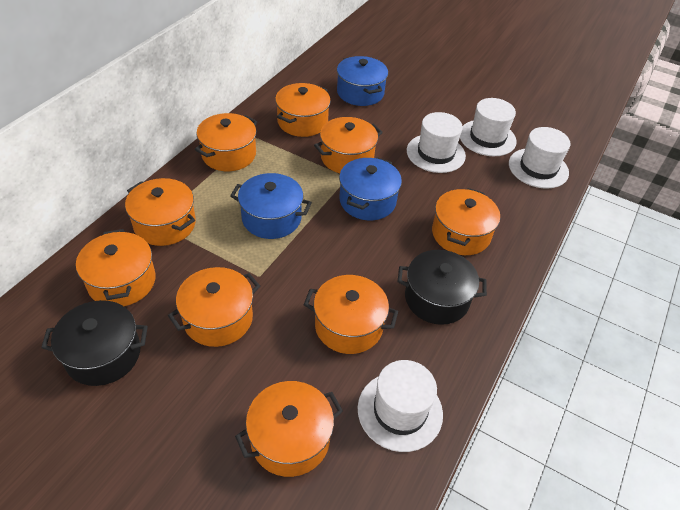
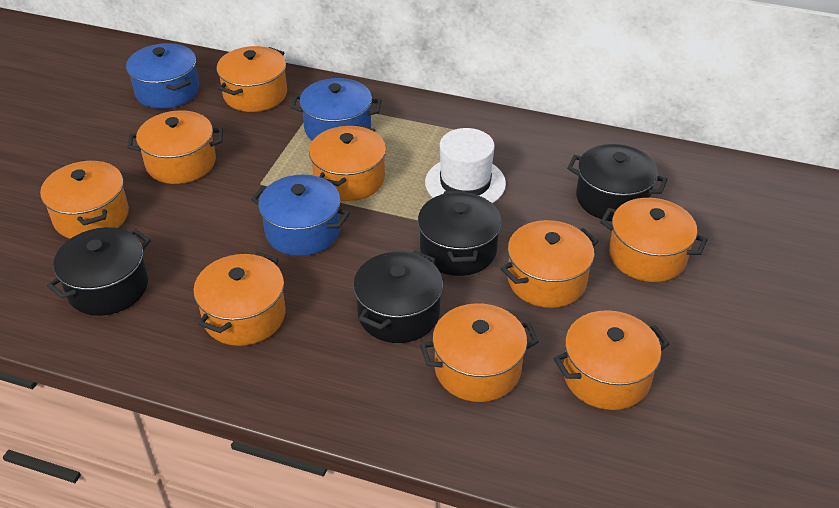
black pot: [41,300,148,386] [397,250,487,325] = 2 -> [47,227,151,316] [353,250,443,343] [418,190,501,276] [567,144,668,221] = 4
white hat: [358,360,443,452] [407,112,466,173] [460,98,517,156] [509,127,571,189] = 4 -> [425,128,506,203] = 1

